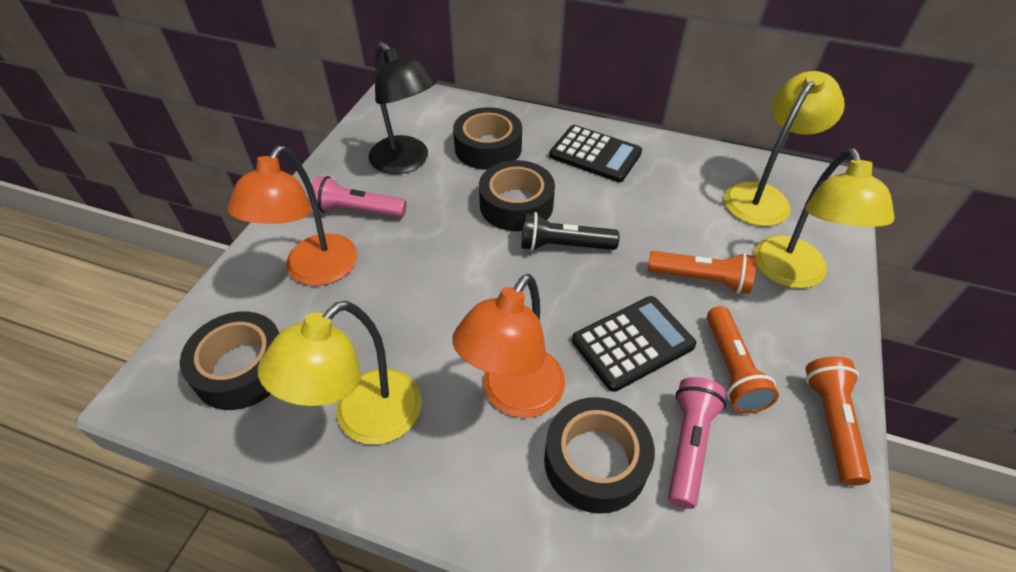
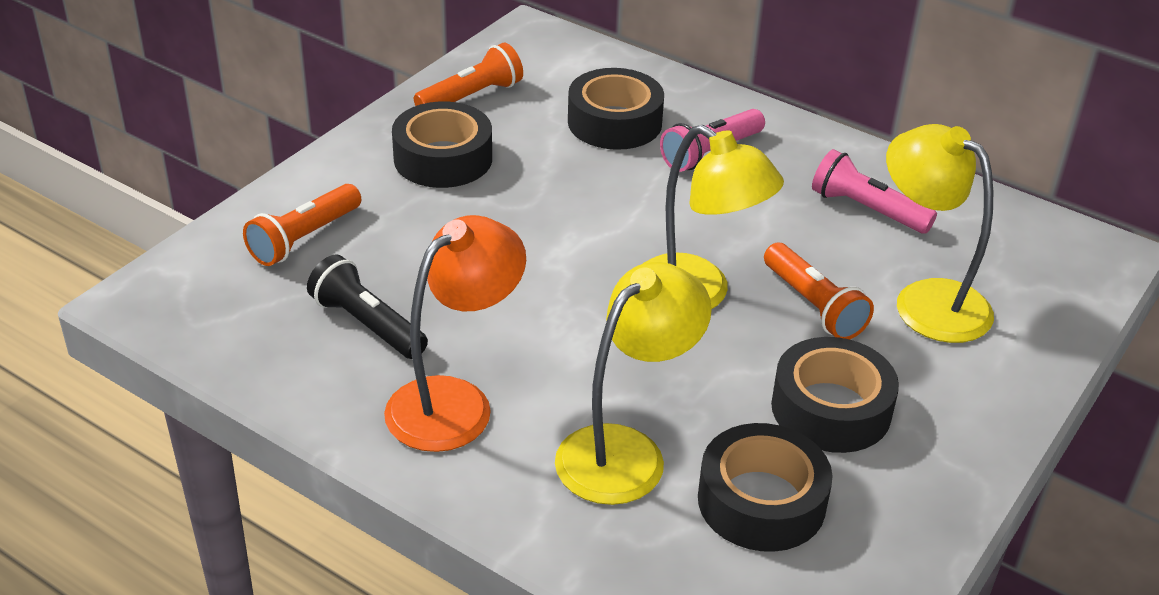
black calculator: [549,125,642,182] [572,296,696,392] = 2 -> none = 0
black lamp: [368,42,437,174] = 1 -> none = 0
orange lamp: [227,146,357,286] [452,274,565,418] = 2 -> [384,215,526,452] = 1

